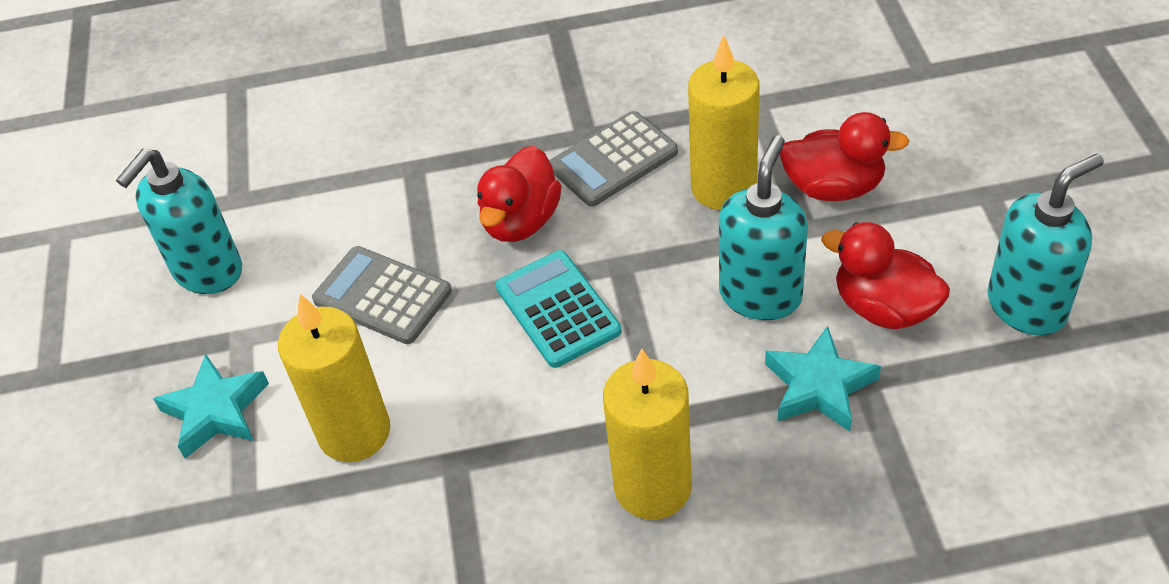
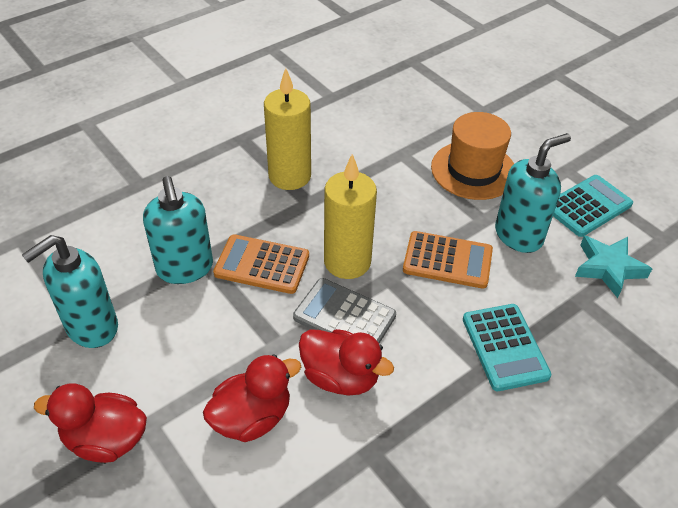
grey calculator: [312,246,452,344] [549,111,678,207] = 2 -> [293,278,396,344] = 1
orange calculator: none = 0 -> [213,234,309,294] [403,231,493,289] = 2
orange hat: none = 0 -> [431,112,514,200] = 1
turquoise calculator: [495,250,622,368] = 1 -> [463,304,551,391] [553,175,633,237] = 2
turquoise star: [153,354,269,458] [765,326,881,432] = 2 -> [575,236,652,298] = 1
yellow candle: [278,294,390,462] [603,349,692,520] [688,35,760,210] = 3 -> [264,68,311,190] [324,154,377,279] = 2

